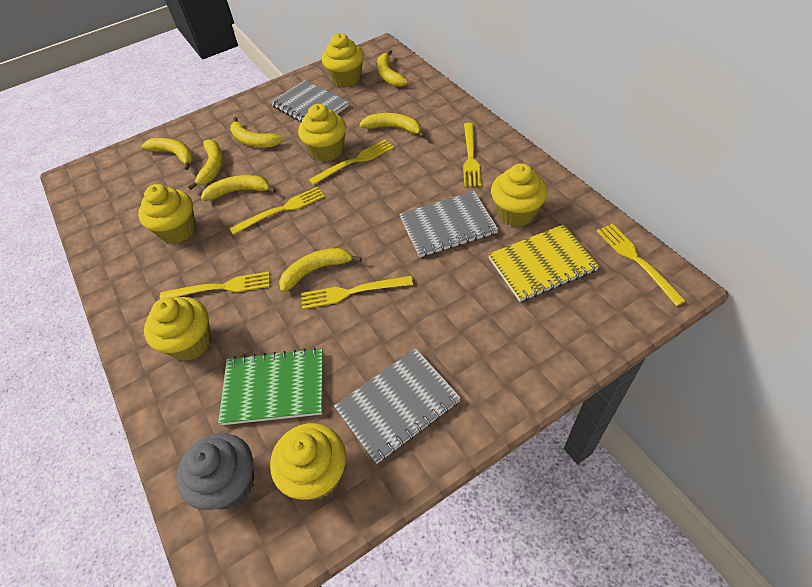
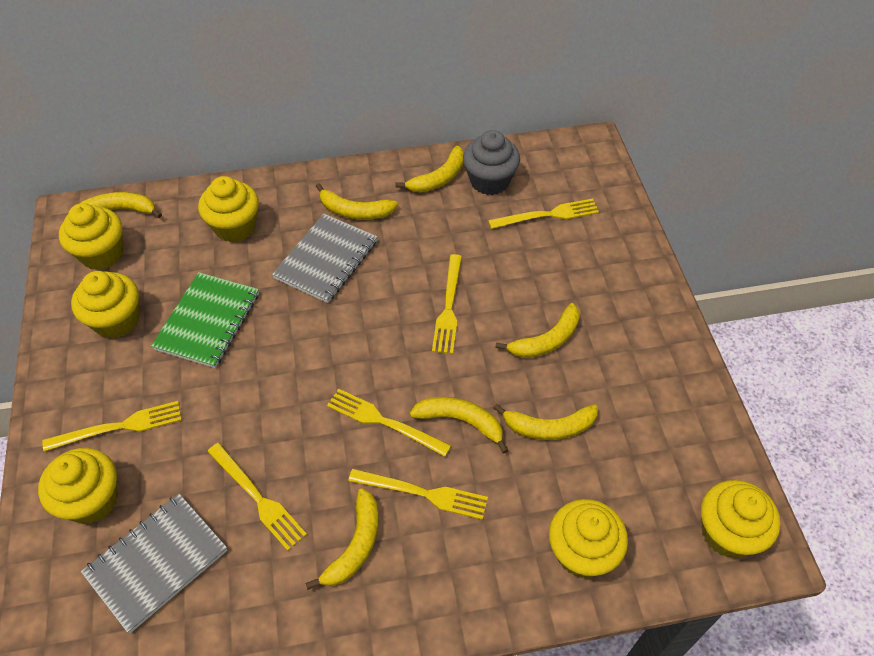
grey notebook: [271,80,349,122] [334,349,461,464] [399,191,498,257] = 3 -> [81,494,228,633] [272,214,377,303] = 2
yellow notebook: [488,224,600,302] = 1 -> none = 0

